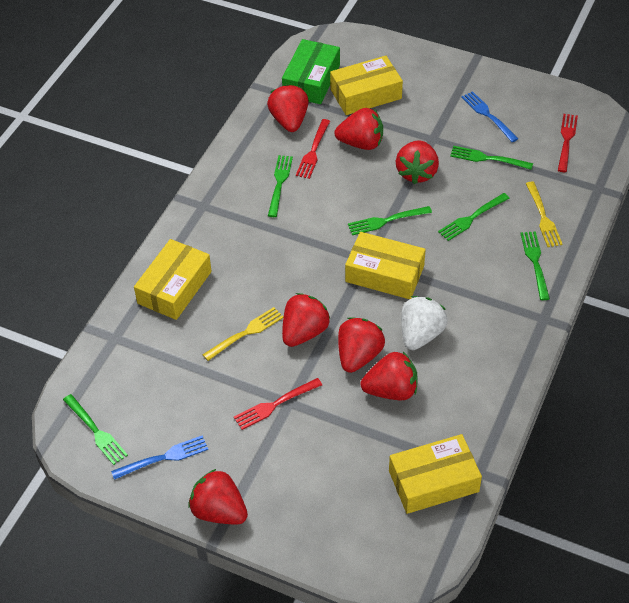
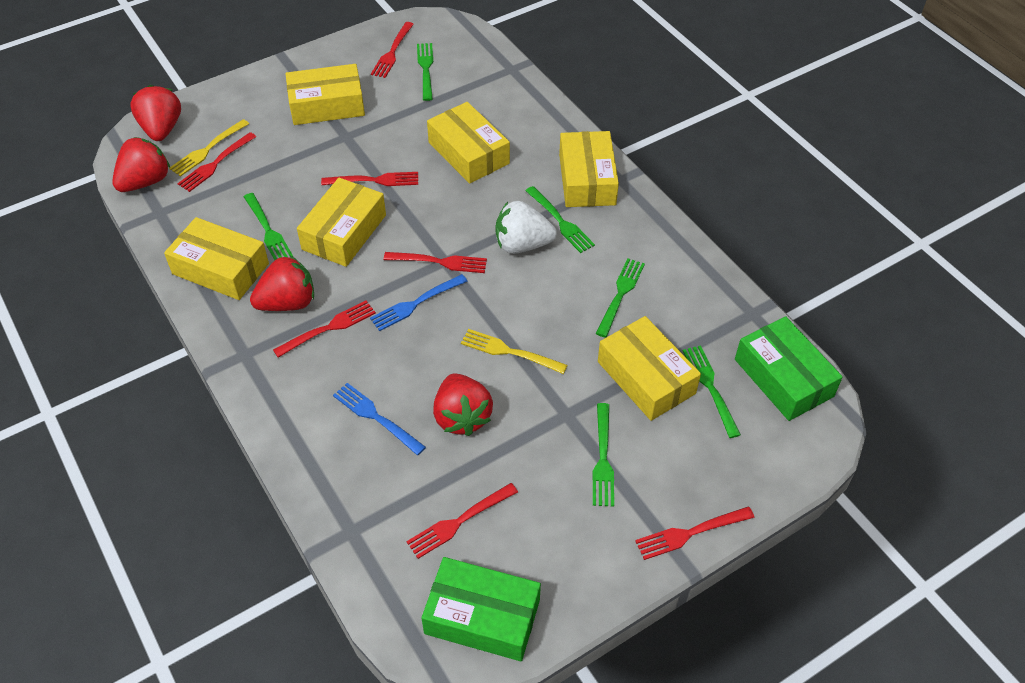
green box: [282,39,340,104] = 1 -> [422,557,541,661] [735,316,843,421] = 2
red fork: [234,378,322,430] [296,119,330,179] [558,114,578,172] = 3 -> [177,132,256,192] [273,301,376,358] [321,172,418,186] [371,22,414,78] [384,252,487,273] [406,483,518,559] [635,507,754,560] = 7
red strawberry: [188,469,248,524] [267,84,309,132] [282,293,330,347] [334,108,383,150] [338,317,385,373] [360,352,418,400] [396,141,439,184] = 7 -> [112,137,170,192] [130,85,181,141] [250,255,314,311] [433,373,493,436] = 4
yellow box: [134,239,212,320] [330,56,403,115] [345,232,426,299] [389,434,482,514] = 4 -> [164,217,269,300] [285,64,365,125] [297,178,386,267] [427,102,510,184] [559,131,619,207] [598,316,701,421] = 6

